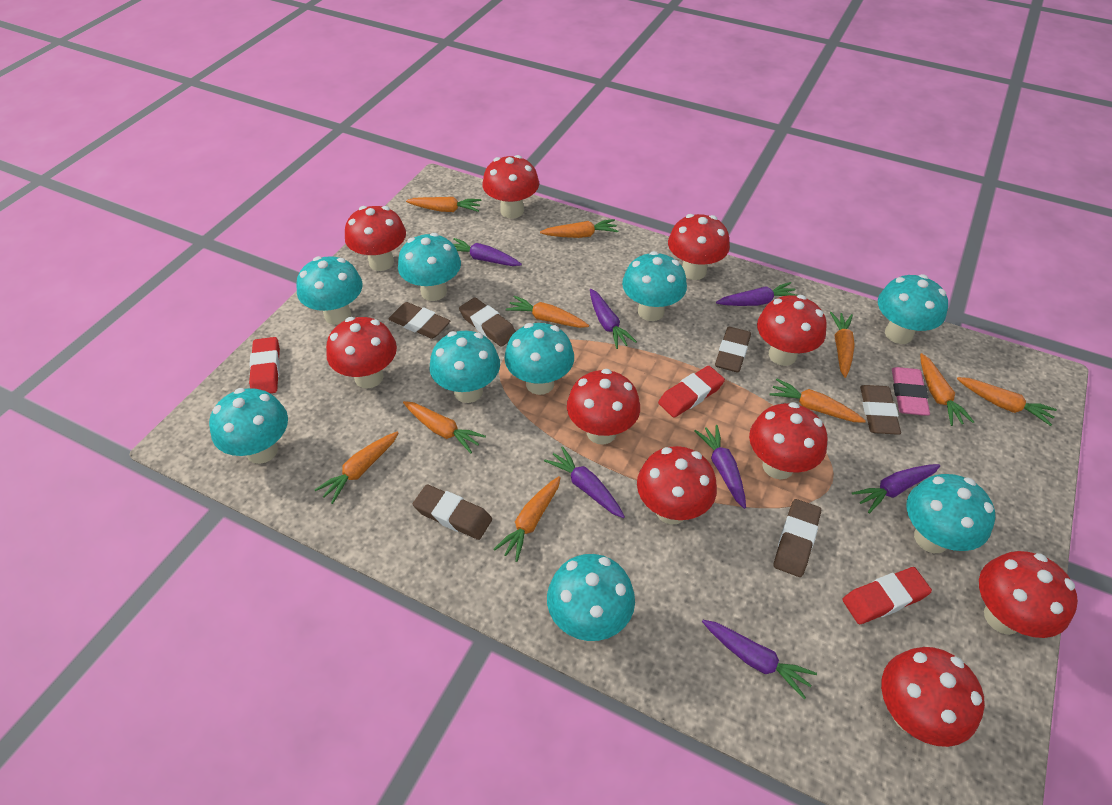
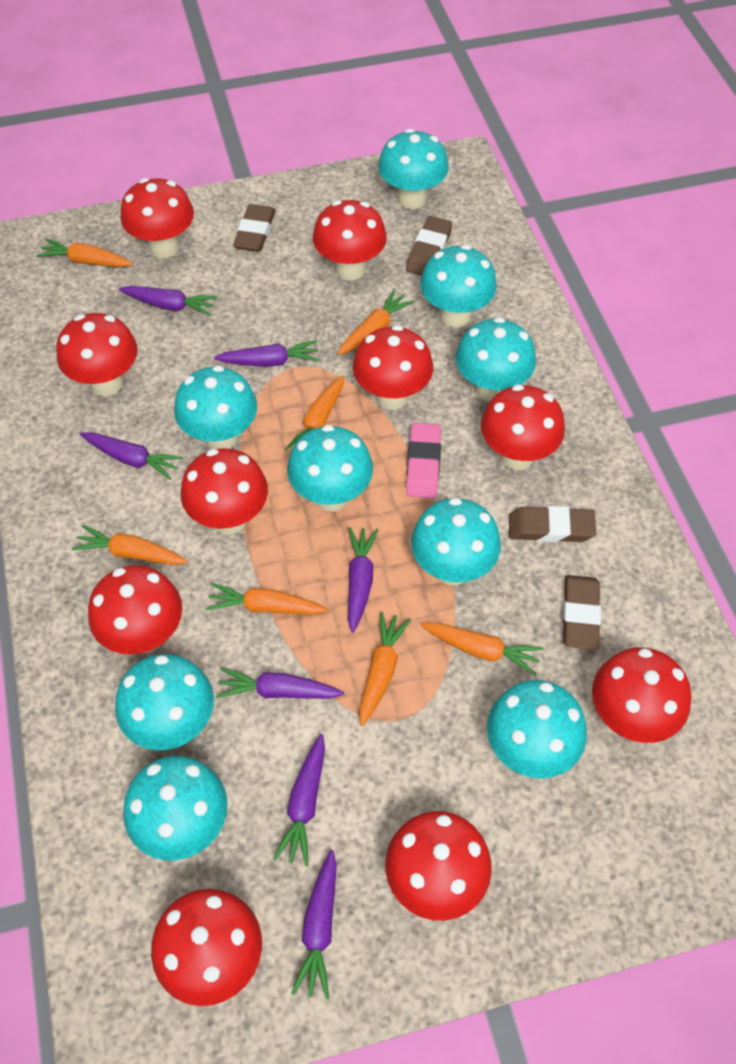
brown eraser: [389,302,450,339] [413,484,492,540] [459,297,516,347] [715,327,751,372] [773,499,821,577] [860,385,901,435] = 6 -> [233,204,276,252] [406,216,452,276] [509,506,596,542] [563,575,601,650] = 4
orange carrot: [315,432,398,504] [403,401,486,453] [406,197,481,212] [493,476,561,562] [506,296,589,328] [540,219,618,238] [770,379,866,423] [830,312,855,378] [920,353,974,426] [957,377,1057,426] = 10 -> [36,239,133,267] [72,525,188,565] [206,583,328,615] [285,375,344,450] [338,290,414,355] [359,612,411,727] [421,622,544,676] = 7
red eraser: [249,337,280,393] [658,366,725,418] [842,567,932,624] = 3 -> none = 0

